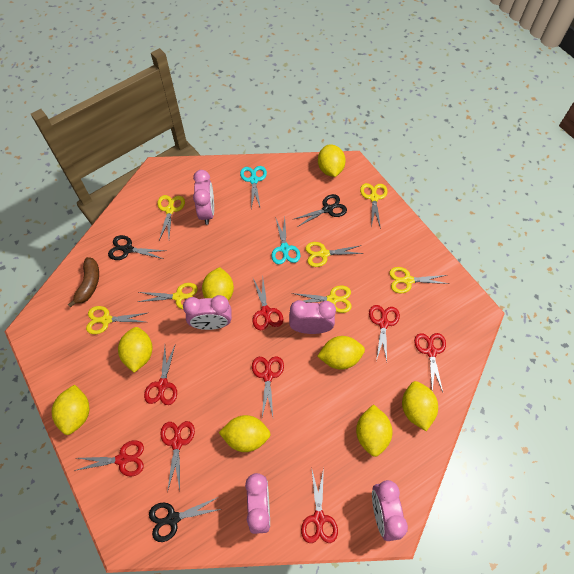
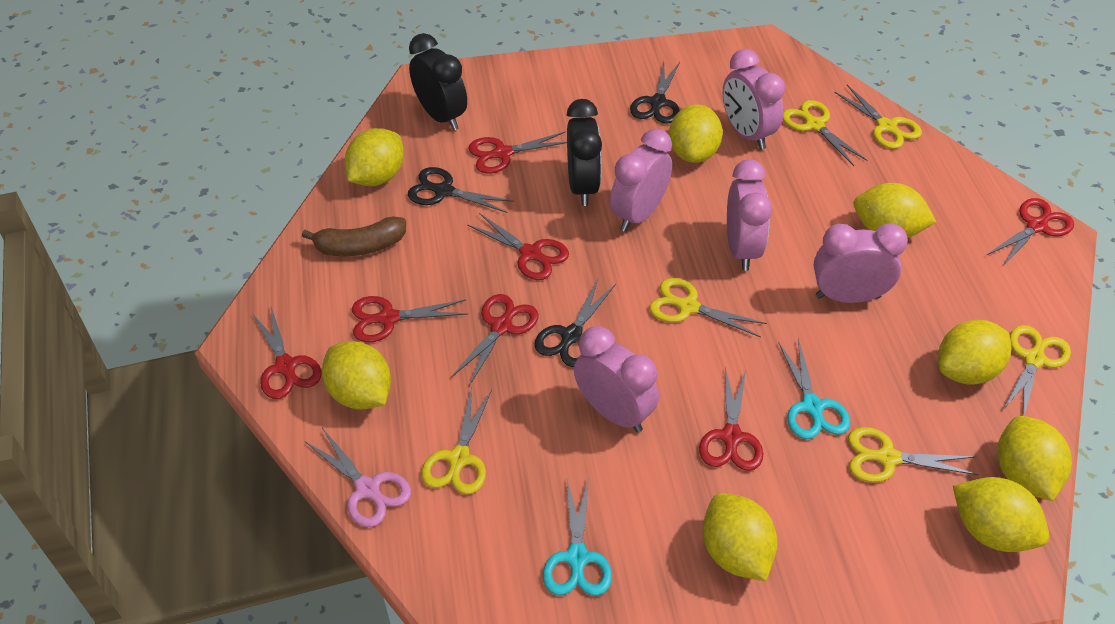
black clock: none = 0 -> [409,33,467,131] [567,99,602,206] = 2
pink scissors: none = 0 -> [306,428,411,527] = 1
red scissors: [74,440,144,477] [144,343,177,405] [160,421,195,492] [252,356,284,416] [253,278,283,330] [301,467,338,543] [369,305,400,361] [414,333,446,392] = 8 -> [252,307,322,399] [352,296,468,343] [451,294,539,386] [467,213,569,280] [468,131,567,174] [699,368,763,471] [987,198,1074,267] = 7
yellow scissors: [86,306,147,334] [138,283,198,310] [157,195,185,240] [292,285,352,313] [305,242,364,267] [360,183,388,229] [389,267,449,294] = 7 -> [421,387,492,495] [649,278,767,337] [783,100,867,166] [834,85,922,149] [848,427,979,483] [1002,325,1071,416] = 6

